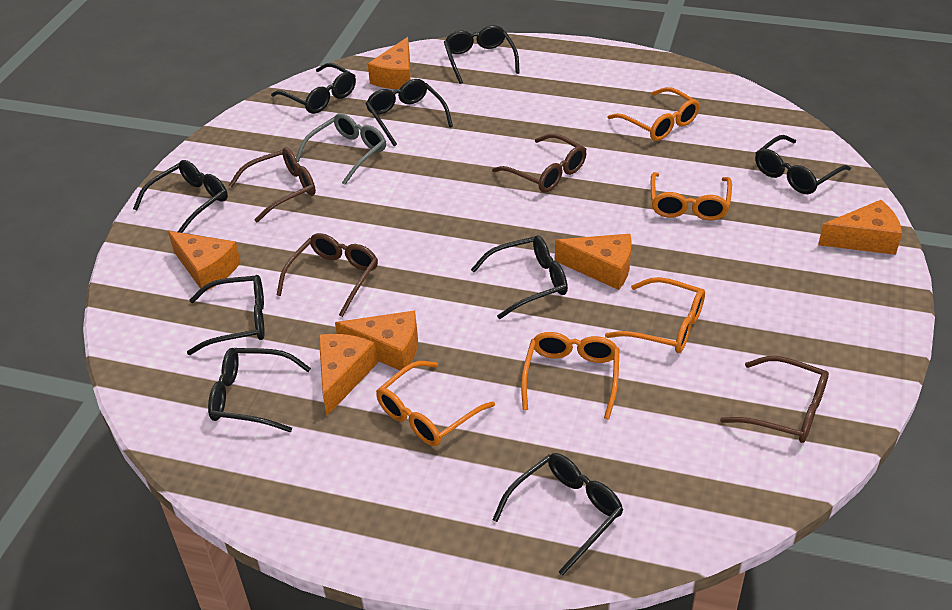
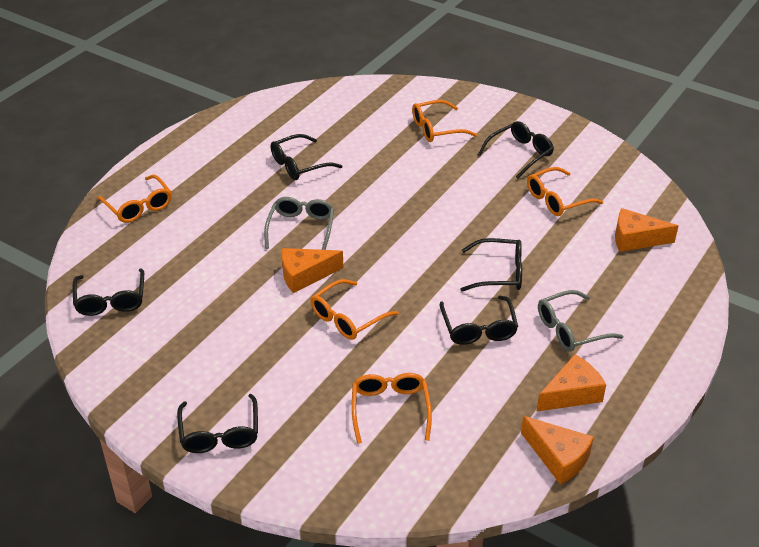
black glasses: [133,160,228,233] [187,275,265,355] [208,348,311,432] [271,63,356,114] [366,79,453,146] [444,25,520,84] [471,235,568,319] [492,453,623,576] [755,135,851,194] = 9 -> [72,268,144,316] [177,394,258,453] [271,134,342,180] [440,296,518,345] [460,238,522,292] [478,121,554,179] = 6
brown glasses: [229,147,316,223] [277,233,378,317] [492,134,586,193] [720,356,829,443] = 4 -> none = 0
grey glasses: [296,113,386,185] = 1 -> [264,197,334,250] [538,290,624,352] = 2
orange cheese: [168,231,241,291] [319,334,378,416] [335,310,418,370] [368,37,411,89] [555,234,632,290] [818,200,902,255] = 6 -> [282,248,343,293] [521,416,594,484] [537,354,606,412] [615,208,679,252] = 4

